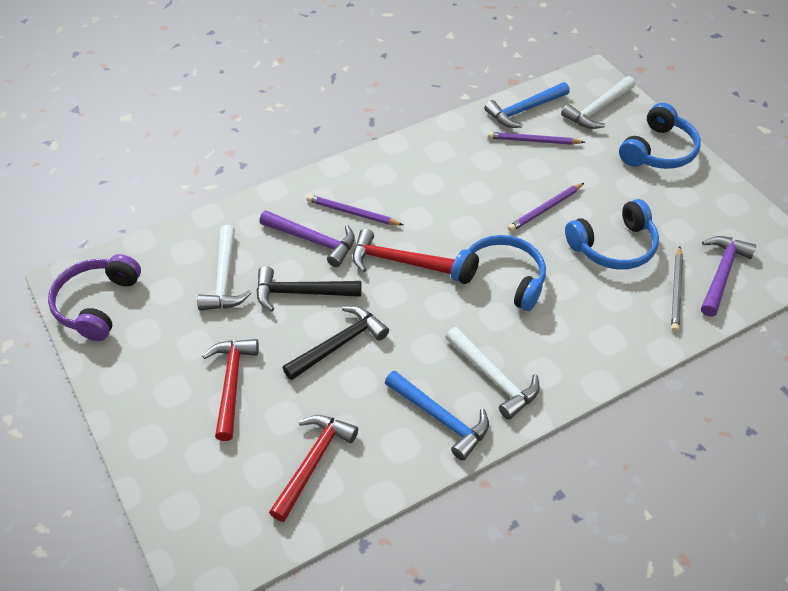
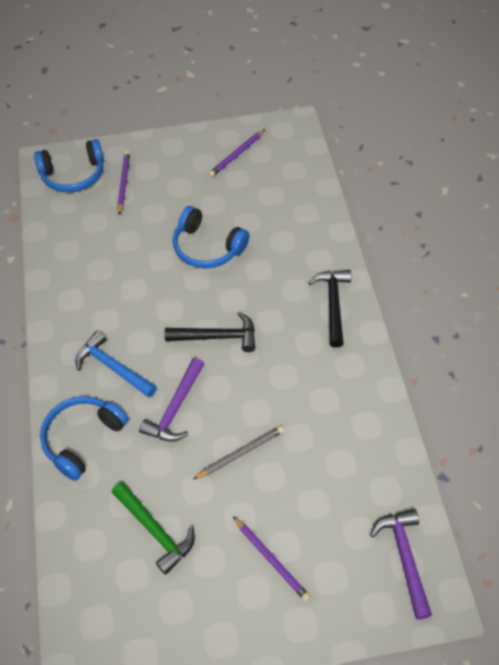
blue hammer: [385,371,489,460] [484,82,570,128] = 2 -> [75,330,157,398] = 1
green hammer: none = 0 -> [112,482,195,575] = 1
purple headphones: [48,254,141,341] = 1 -> none = 0
red hammer: [202,339,259,441] [269,415,358,522] [353,229,455,274] = 3 -> none = 0
white hammer: [197,225,251,310] [445,327,540,420] [561,76,635,129] = 3 -> none = 0

